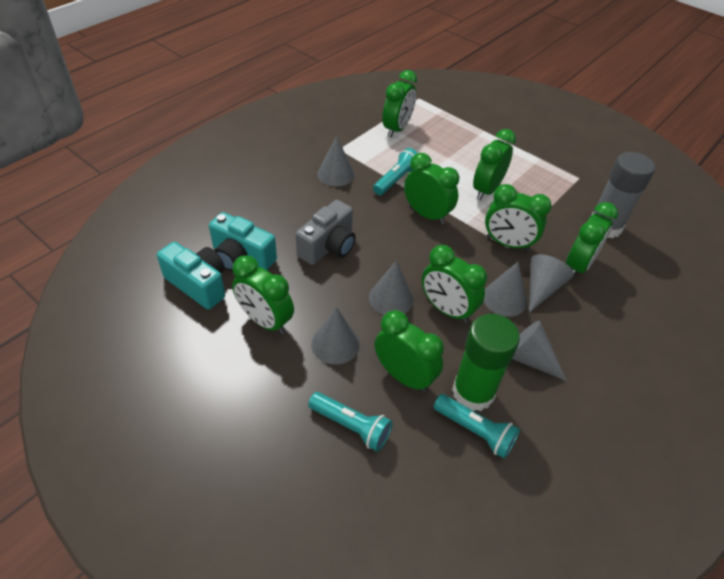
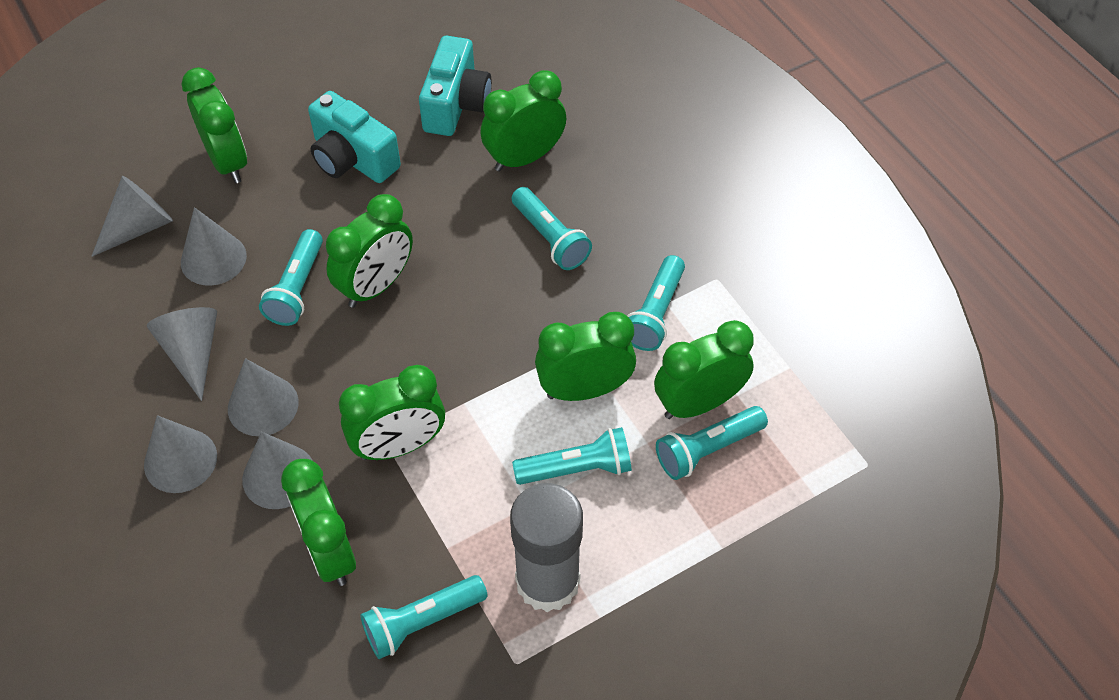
green clock: [232,255,294,334] [375,310,444,392] [382,70,417,138] [404,153,459,225] [422,245,487,323] [473,129,516,200] [485,184,551,251] [566,202,618,279] = 8 -> [182,67,247,183] [281,459,356,586] [326,194,413,308] [339,365,445,460] [480,70,566,172] [535,312,636,401] [654,320,754,419] = 7
green glue stick: [452,314,520,411] = 1 -> none = 0
grey camera: [296,200,356,265] = 1 -> none = 0
turquoise flashlight: [308,392,393,452] [373,148,417,195] [434,394,520,459] = 3 -> [259,229,323,326] [360,575,488,659] [512,187,592,270] [512,427,632,485] [627,255,685,351] [656,406,768,480] = 6

